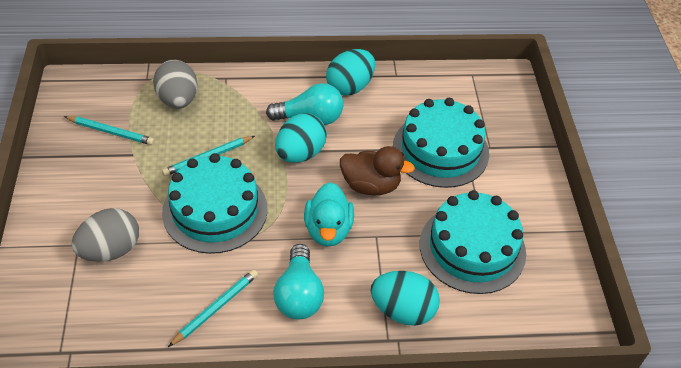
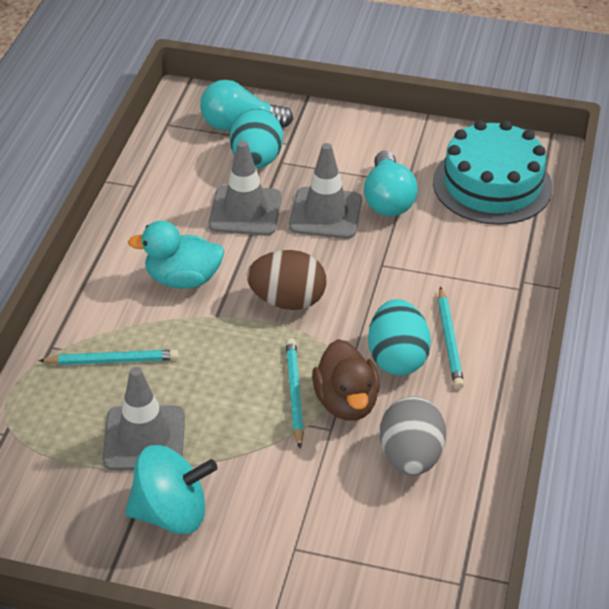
brown egg: none = 0 -> [247,250,326,310] = 1
grey egg: [72,208,139,262] [153,60,197,109] = 2 -> [380,396,446,476] = 1
grey traffic cone: none = 0 -> [102,367,185,471] [208,141,282,236] [289,143,362,239] = 3
turquoise cake: [162,153,267,254] [393,98,489,188] [420,190,526,294] = 3 -> [433,120,553,225] = 1
turquoise egg: [275,113,327,163] [326,49,375,96] [371,271,440,326] = 3 -> [230,109,283,168] [368,299,431,376] = 2
turquoise spinning top: none = 0 -> [125,445,218,535] = 1

